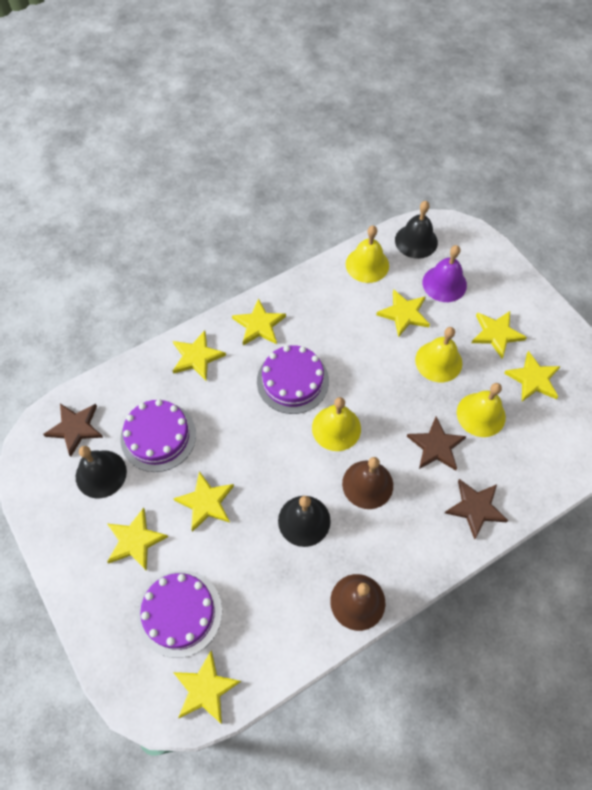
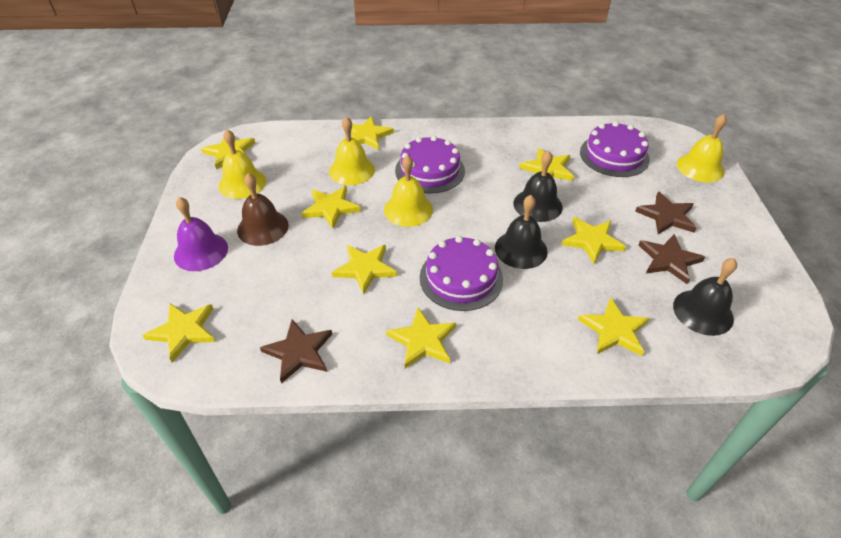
brown bell: [330,574,385,631] [342,457,393,509] = 2 -> [237,173,289,246] = 1
yellow star: [107,508,168,571] [173,331,226,380] [173,471,234,532] [173,651,241,724] [232,298,286,345] [376,289,430,337] [471,311,527,358] [504,351,561,402] = 8 -> [143,303,215,362] [201,137,255,169] [301,186,361,229] [332,245,397,294] [351,116,394,150] [386,308,456,368] [519,148,574,181] [562,217,626,264] [578,297,650,356] = 9

